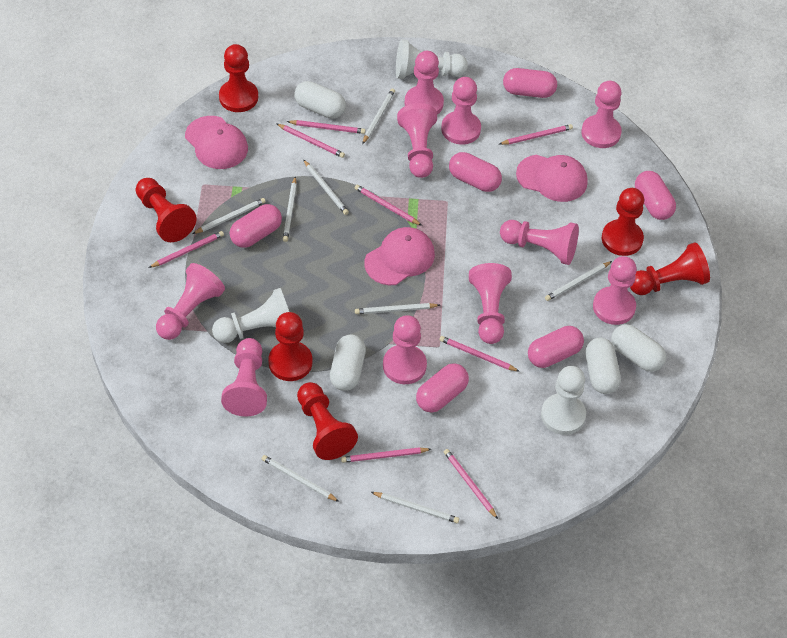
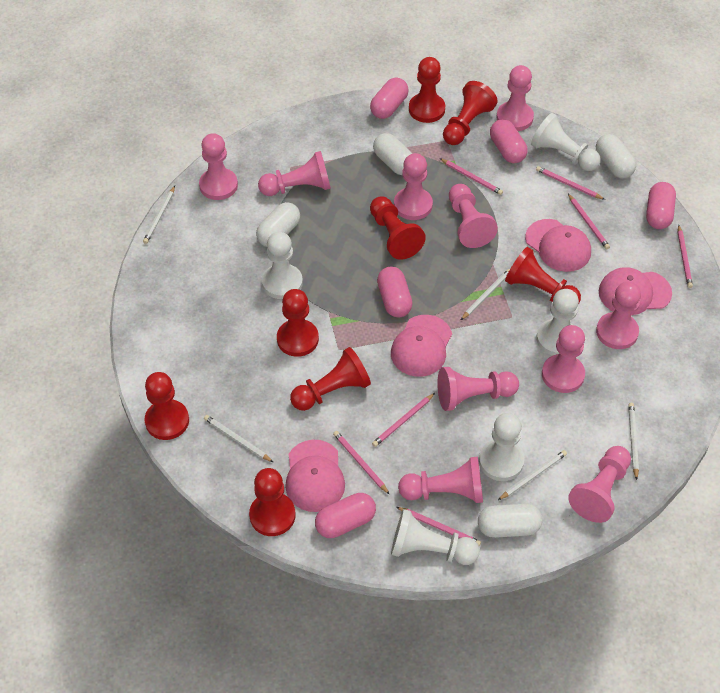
pink cap: [185,116,248,169] [365,227,435,285] [516,155,588,202] = 3 -> [285,440,345,512] [391,315,452,377] [525,219,591,272] [599,267,672,315] = 4
pink capsule: [230,204,282,248] [416,363,469,413] [449,152,502,192] [503,68,557,98] [528,326,584,368] [635,171,676,220] = 6 -> [315,493,376,538] [370,78,409,119] [377,267,413,318] [490,119,527,163] [646,182,676,229] = 5
pink pencil: [149,231,224,268] [277,124,345,158] [287,120,366,134] [341,447,431,463] [355,185,422,226] [439,336,520,372] [444,449,498,519] [500,124,573,145] = 8 -> [333,431,390,495] [372,393,435,447] [397,507,481,546] [440,158,503,195] [536,166,605,200] [568,194,610,249] [678,225,693,288] = 7
red pawn: [136,178,197,242] [219,44,258,112] [268,312,313,381] [297,382,358,460] [602,188,644,256] [630,242,710,295] = 6 -> [145,372,189,440] [249,468,296,536] [277,289,319,357] [290,347,371,411] [370,197,426,260] [409,57,445,123] [443,81,498,145] [505,247,581,303] = 8
white pawn: [212,288,289,343] [396,39,468,79] [541,366,586,435] = 3 -> [262,232,303,299] [391,509,480,565] [479,413,524,481] [531,113,601,171] [536,289,579,356] = 5
white pencil: [193,198,266,234] [262,455,339,502] [283,177,297,242] [303,160,349,215] [355,303,440,314] [362,89,395,144] [371,492,459,523] [545,261,612,301] = 8 -> [143,186,175,244] [204,415,273,462] [461,269,510,320] [498,450,567,500] [628,403,639,480] = 5

